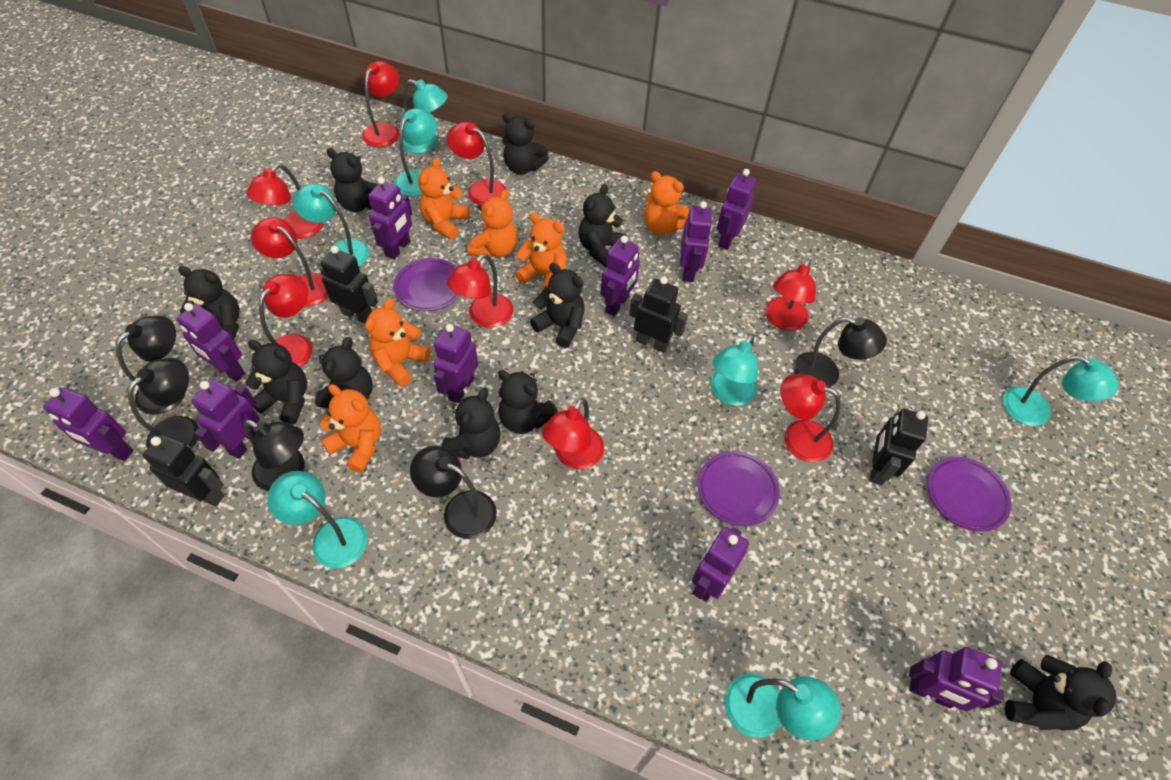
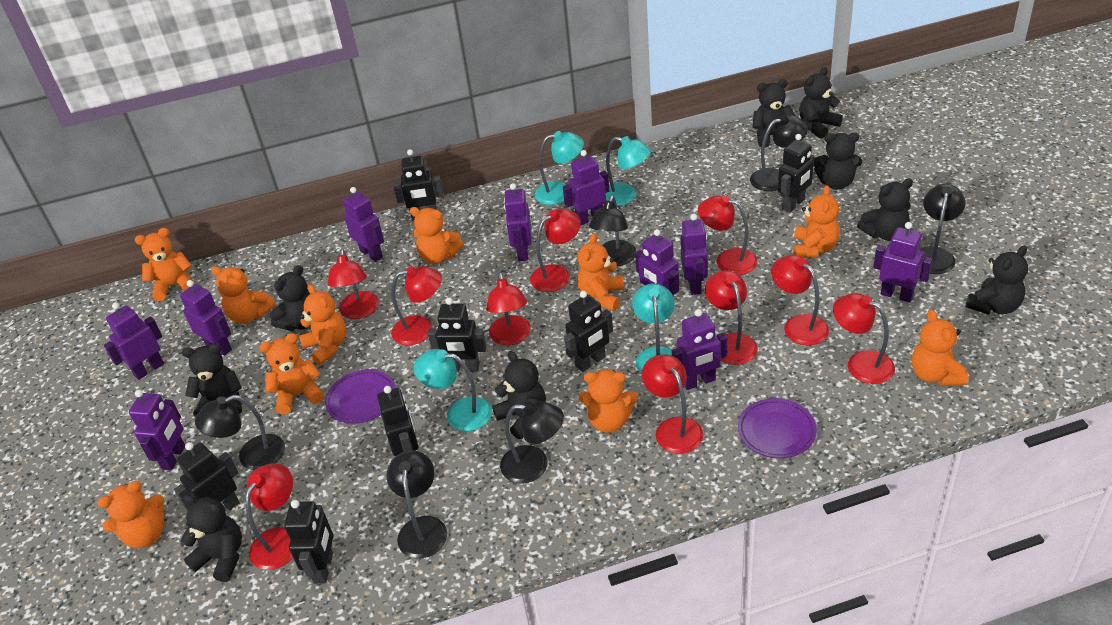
black lamp: [116,316,186,414] [128,358,199,449] [243,420,304,491] [410,446,497,539] [793,317,887,388] = 5 -> [195,395,285,470] [386,450,447,558] [500,401,564,483] [589,195,637,266] [750,115,808,191] [919,184,966,274] = 6
black robot: [142,434,224,506] [320,246,378,324] [629,276,688,353] [870,409,928,485] = 4 -> [174,442,240,511] [284,500,333,584] [377,386,418,456] [393,149,443,221] [428,298,487,372] [564,291,613,372] [778,134,815,213] = 7
black teddy bear: [178,266,240,340] [246,340,307,425] [315,337,373,408] [327,148,378,212] [442,388,501,459] [498,370,558,434] [502,113,549,175] [530,263,585,348] [579,184,627,267] [1005,655,1116,730] = 10 -> [181,495,242,582] [182,344,242,417] [270,265,311,331] [492,351,546,439] [753,79,796,148] [799,67,843,139] [814,133,862,190] [857,178,913,241] [965,245,1028,315] = 9
orange teddy bear: [320,384,381,473] [365,298,431,387] [418,157,470,240] [468,189,518,258] [515,213,567,290] [644,171,689,235] = 6 -> [98,481,164,549] [135,228,195,301] [211,266,275,324] [259,333,324,415] [299,284,346,365] [409,207,463,264] [577,233,624,311] [579,369,638,433] [793,185,840,258] [912,309,969,386] = 10
purple plate: [393,258,460,311] [697,451,780,526] [927,457,1012,532] = 3 -> [325,370,396,424] [738,398,817,458] = 2
red lamp: [246,164,324,239] [251,217,328,306] [259,274,312,367] [362,61,400,147] [447,122,507,206] [447,254,513,328] [542,398,604,469] [765,258,816,331] [781,374,841,462] = 9 -> [246,463,293,570] [327,249,379,319] [391,266,442,345] [486,272,531,345] [530,209,581,292] [642,354,703,454] [698,195,758,275] [705,270,758,365] [771,255,829,345] [833,293,895,384] = 10
turquoise lamp: [267,471,368,568] [293,183,370,267] [395,108,437,197] [403,79,448,154] [710,334,758,406] [725,674,841,740] [1002,356,1119,426] = 7 -> [414,349,492,431] [534,131,584,205] [606,136,651,206] [632,283,675,374] = 4

